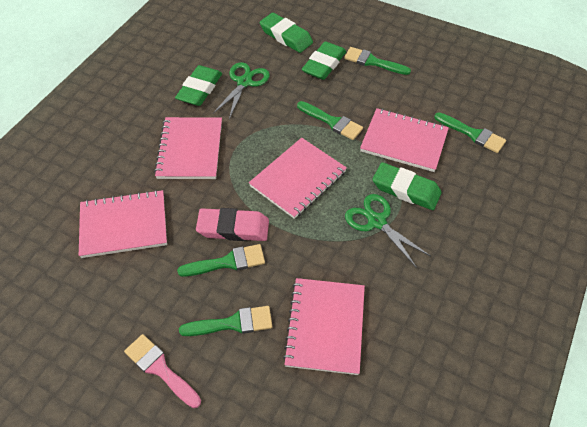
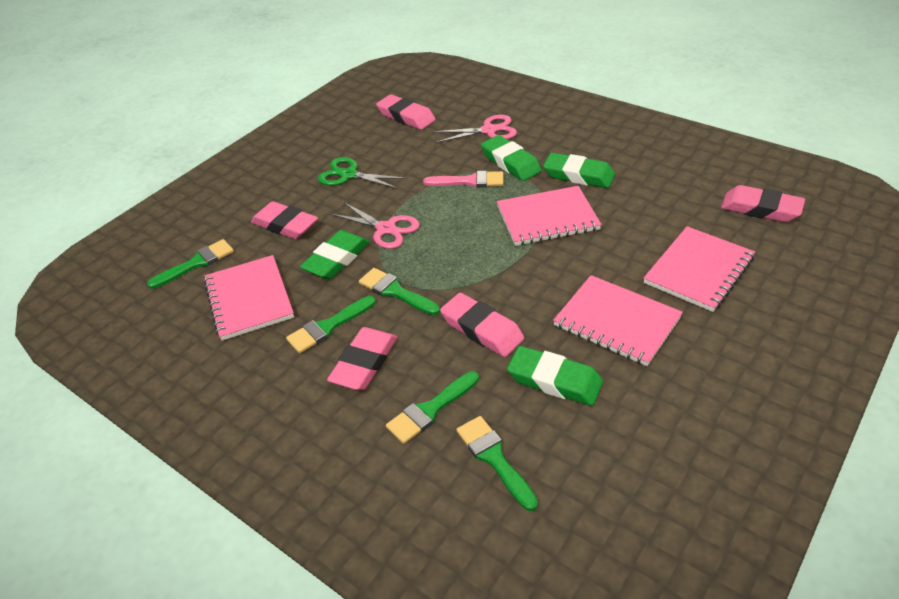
green scissors: [213,62,270,119] [345,194,430,268] = 2 -> [318,157,407,189] = 1
pink eraser: [196,208,269,241] = 1 -> [251,201,318,239] [327,327,397,390] [376,94,436,130] [440,293,524,357] [721,185,805,222] = 5
pink notebook: [79,190,167,258] [154,117,222,179] [249,138,347,219] [283,278,365,375] [360,108,449,172] = 5 -> [204,255,294,341] [497,186,602,246] [553,275,683,366] [643,226,755,312] = 4
pink scissors: none = 0 -> [330,202,420,249] [432,115,517,143] = 2

